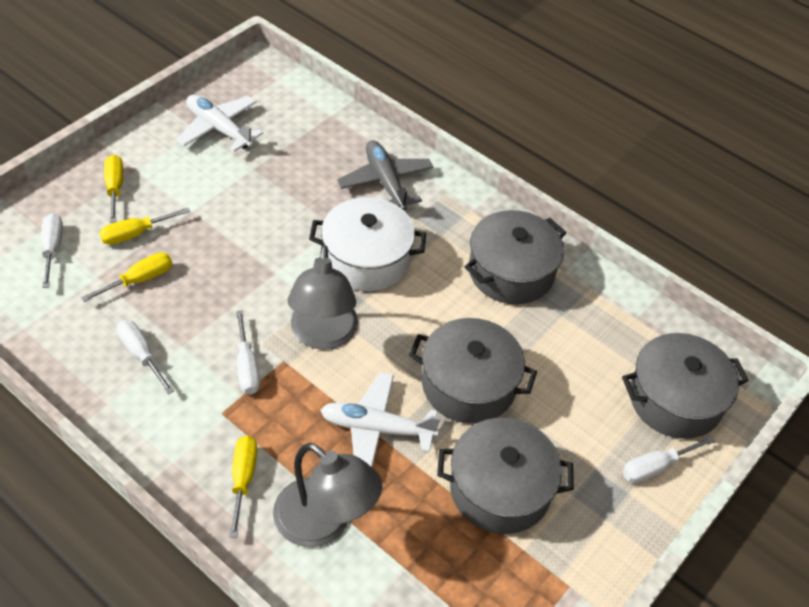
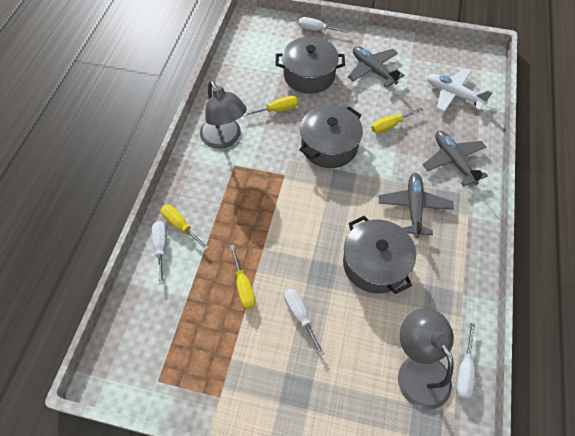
grey plane: [337,140,433,211] = 1 -> [348,46,404,87] [379,173,453,238] [423,131,488,186] = 3
grey pot: [409,318,537,424] [437,418,574,534] [464,210,566,304] [622,333,749,439] = 4 -> [276,37,345,94] [299,105,363,168] [343,216,416,294] = 3
white plane: [176,95,263,152] [320,372,441,467] = 2 -> [427,68,493,112] = 1
white pot: [309,197,426,291] = 1 -> none = 0

